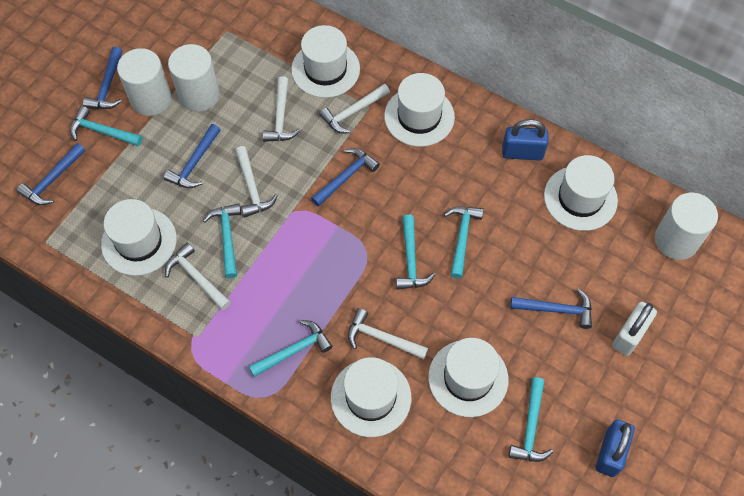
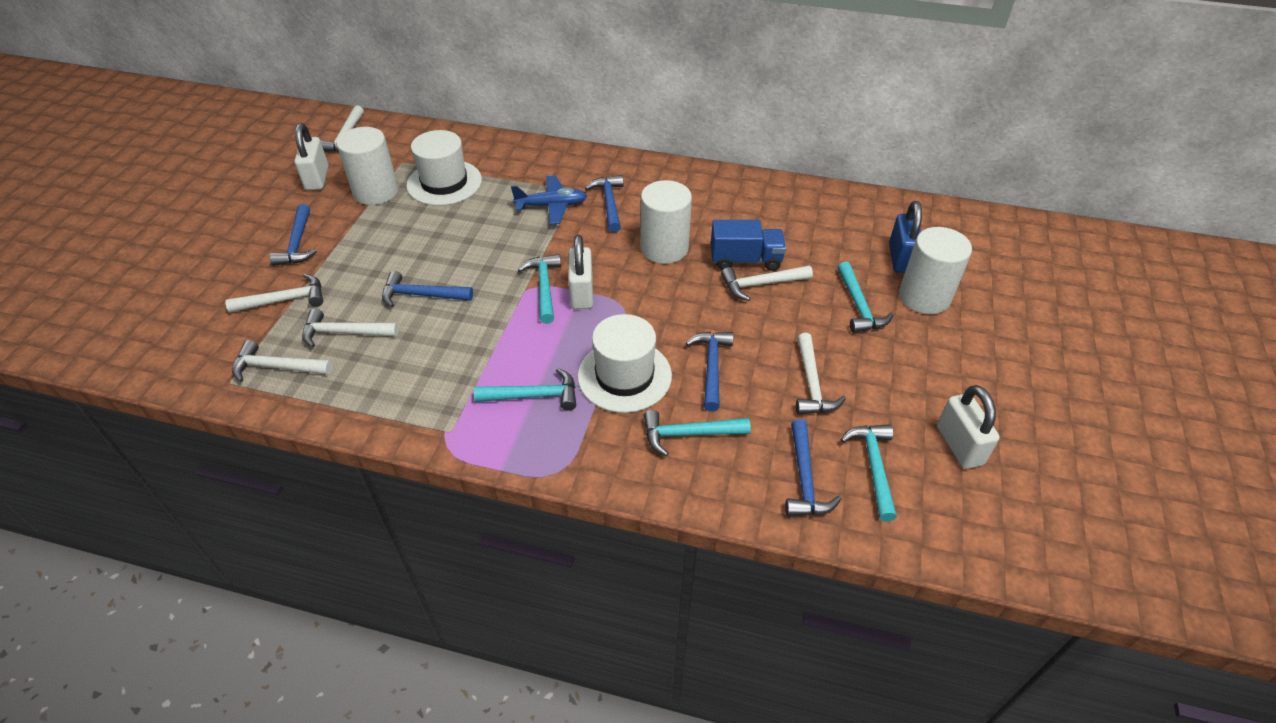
blue padlock: [502,119,548,160] [596,420,635,477] = 2 -> [889,201,922,273] = 1
blue plane: none = 0 -> [511,176,587,225] = 1
blue truck: none = 0 -> [711,220,786,271] = 1
turquoise hammer: [70,106,143,147] [203,203,241,278] [249,320,332,377] [396,215,435,290] [444,207,484,278] [508,377,553,462] = 6 -> [474,368,576,410] [518,254,561,324] [644,410,751,456] [837,262,893,333] [841,424,897,522] = 5
white hammer: [165,243,231,310] [235,146,278,217] [262,76,300,142] [319,84,390,133] [348,308,428,359] = 5 -> [225,274,323,313] [232,340,333,382] [302,309,399,348] [320,106,364,152] [721,265,813,301] [796,333,846,414] = 6
white hat: [101,199,177,276] [291,25,360,98] [331,357,411,437] [384,73,455,147] [428,338,509,417] [544,155,618,231] = 6 -> [406,130,482,206] [578,314,672,413] = 2
white padlock: [612,302,657,356] = 1 -> [294,123,329,190] [568,235,593,309] [937,385,1000,469] = 3

